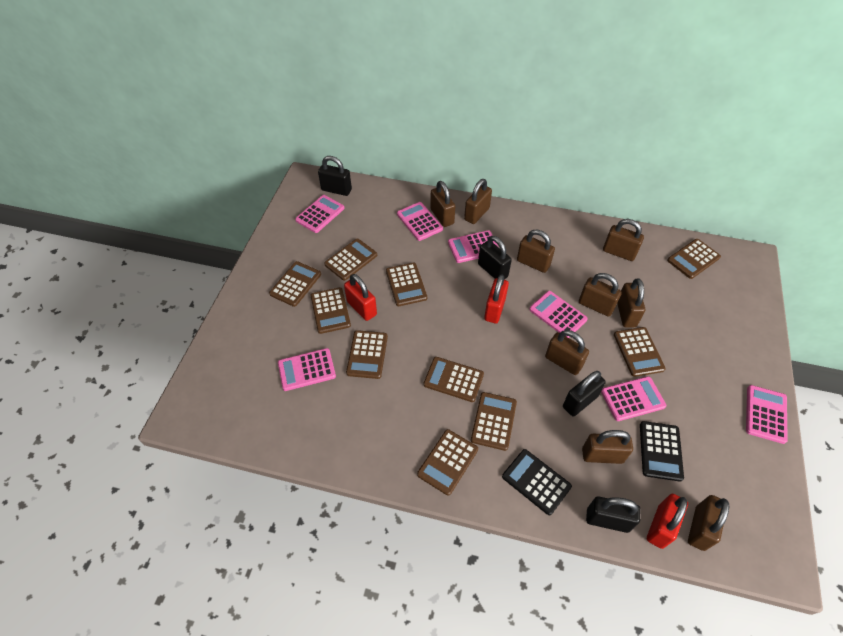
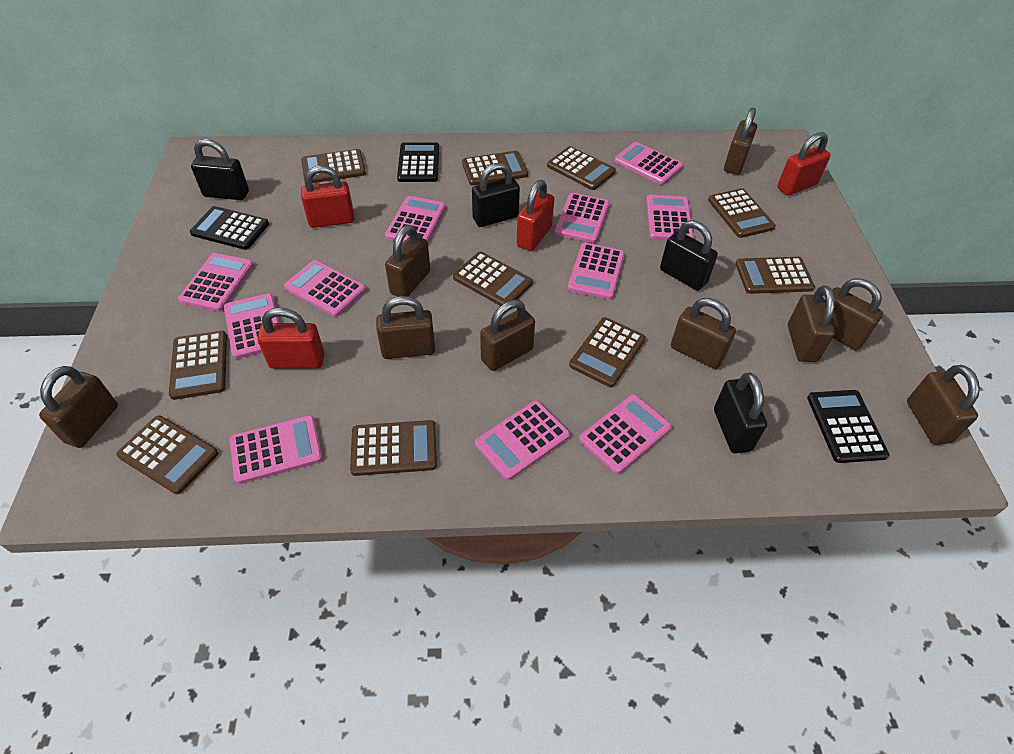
black calculator: [502,449,572,515] [640,421,684,481] = 2 -> [190,206,269,250] [397,142,440,182] [807,390,890,463] = 3
pink calculator: [278,348,336,391] [295,195,344,233] [397,202,443,241] [448,230,498,263] [529,291,588,338] [601,376,666,421] [746,385,788,444] = 7 -> [178,253,254,312] [224,293,279,359] [229,415,323,484] [284,260,366,317] [385,196,446,243] [475,400,570,480] [555,193,610,243] [568,243,625,300] [579,394,672,474] [614,142,683,185] [646,195,694,240] = 11
red padlock: [344,274,377,321] [484,274,509,323] [647,494,688,549] = 3 -> [257,307,324,369] [301,165,355,228] [517,180,554,251] [777,132,831,196] = 4

